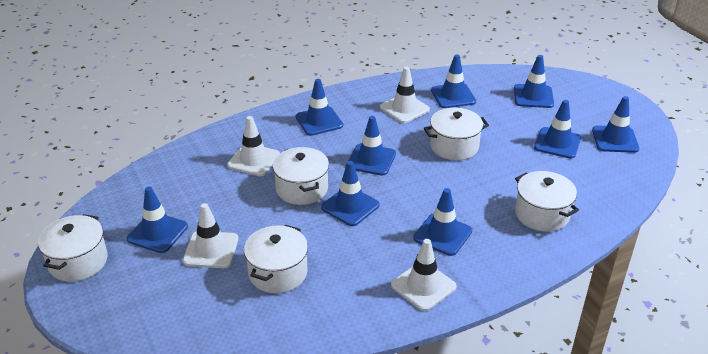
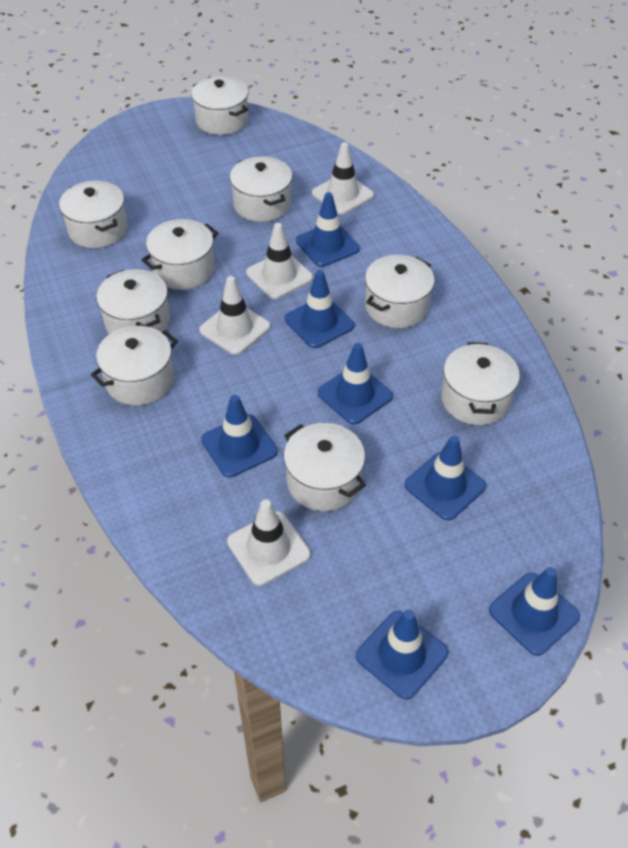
blue traffic cone: [127,187,188,253] [296,79,343,136] [321,161,379,226] [348,116,396,176] [413,188,472,256] [431,54,476,108] [514,55,554,108] [534,100,581,159] [592,96,639,153] = 9 -> [201,395,278,478] [285,270,354,348] [296,192,360,267] [318,343,393,425] [356,610,448,699] [404,435,486,521] [489,567,580,656] = 7
white pot: [38,214,108,282] [244,225,308,293] [273,147,329,205] [424,108,489,160] [515,171,579,232] = 5 -> [59,181,128,248] [91,326,178,405] [96,269,170,334] [141,219,218,290] [191,76,248,135] [230,156,292,222] [284,423,366,511] [365,255,435,328] [441,342,520,425] = 9

